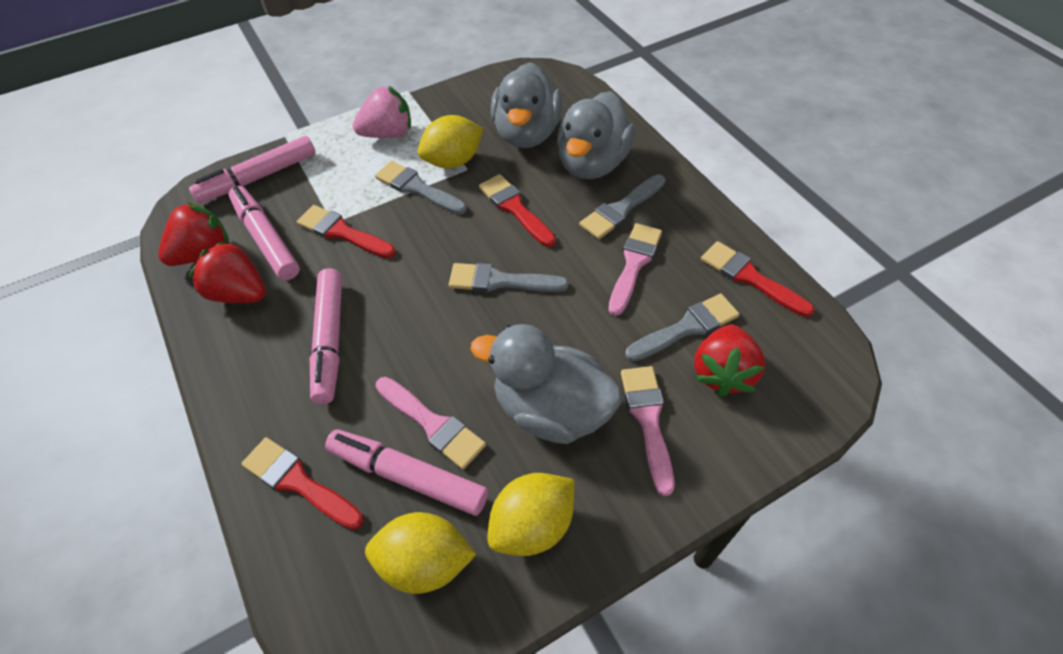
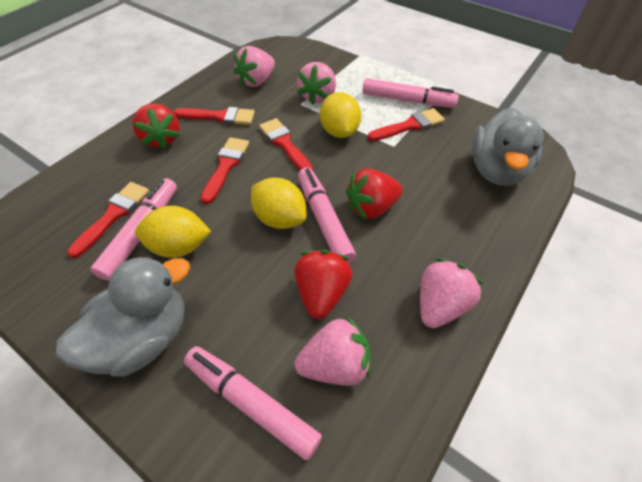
grey brush: [375,161,467,215] [449,263,569,292] [580,175,665,239] [625,293,740,361] = 4 -> none = 0
grey duck: [471,324,622,444] [491,62,562,148] [557,91,635,179] = 3 -> [56,255,190,377] [471,107,544,186] = 2
pink brush: [376,377,486,470] [608,223,662,316] [621,366,674,496] = 3 -> none = 0
pink strawberry: [353,86,411,138] = 1 -> [234,46,275,87] [294,316,371,386] [297,62,336,105] [420,258,483,328] = 4
red brush: [241,437,364,530] [297,205,396,258] [479,174,556,247] [701,241,815,317] = 4 -> [67,182,149,258] [174,107,255,125] [201,137,249,204] [259,118,313,170] [368,108,445,141] = 5

